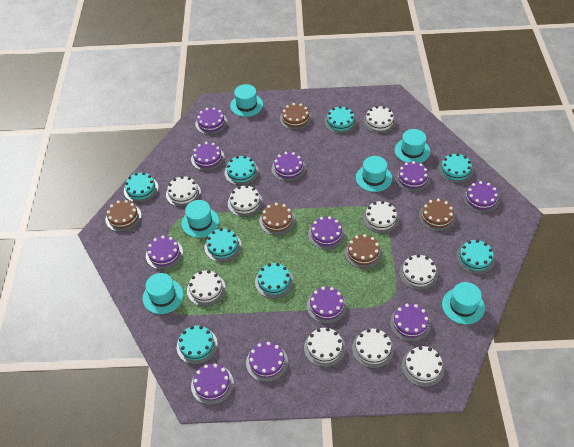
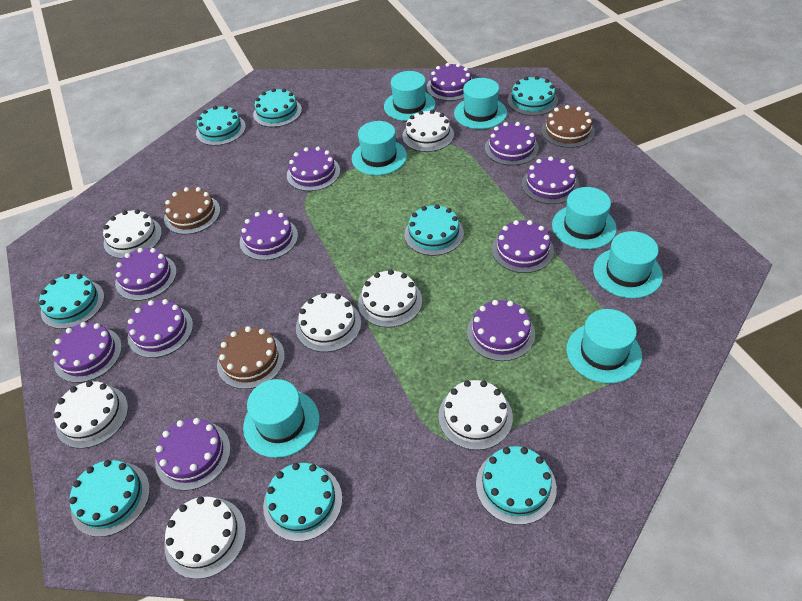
brown cake: [106,200,141,232] [259,203,295,235] [280,103,312,130] [344,234,382,269] [419,199,456,231] = 5 -> [164,187,220,235] [217,326,285,389] [541,105,595,148] = 3
turquoise hat: [143,273,184,314] [181,200,219,238] [230,84,263,117] [356,156,392,192] [395,129,430,163] [442,282,485,324] = 6 -> [243,379,320,458] [352,121,407,175] [384,71,435,121] [454,78,507,129] [552,187,617,249] [567,309,642,383] [593,231,663,298] = 7
white cake: [166,176,201,207] [187,270,226,306] [228,185,263,217] [304,328,346,367] [352,329,394,368] [363,106,396,134] [363,201,399,233] [399,254,438,290] [402,346,445,387] = 9 -> [54,381,128,449] [103,209,162,259] [164,497,246,579] [296,293,361,352] [358,270,422,328] [402,110,454,152] [438,380,513,450] = 7

